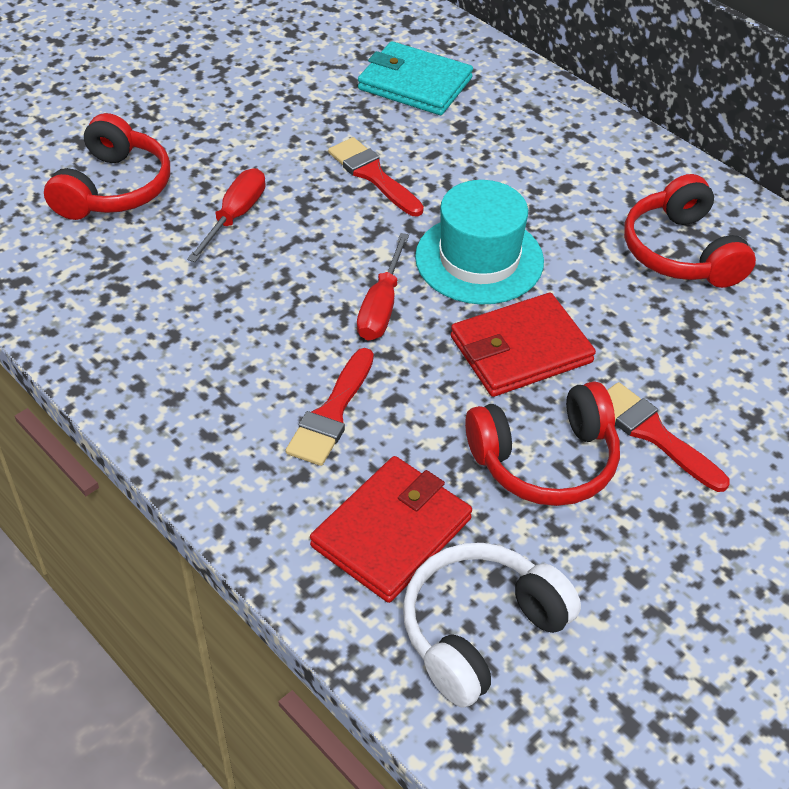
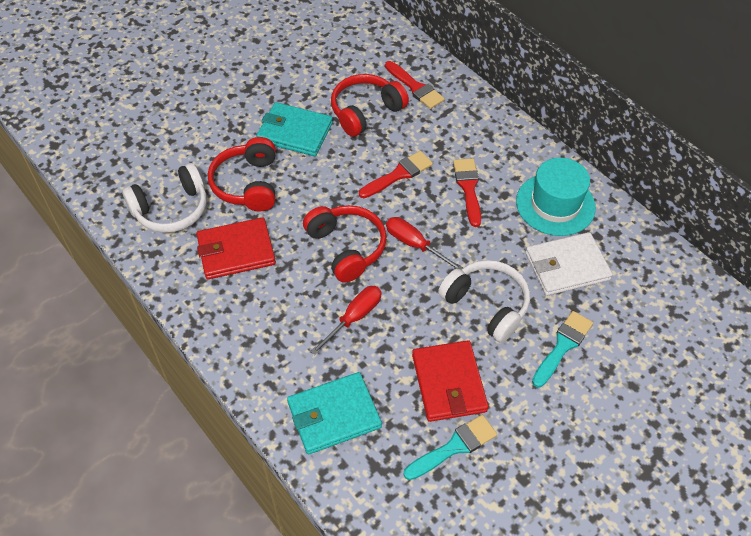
turquoise brush: none = 0 -> [403,415,497,480] [532,311,593,387] = 2
turquoise wallet: [358,41,473,115] = 1 -> [256,102,333,156] [287,372,382,455] = 2
white headphones: [403,543,581,708] = 1 -> [122,163,207,233] [438,260,530,343] = 2
white wallet: none = 0 -> [525,232,613,296] = 1

